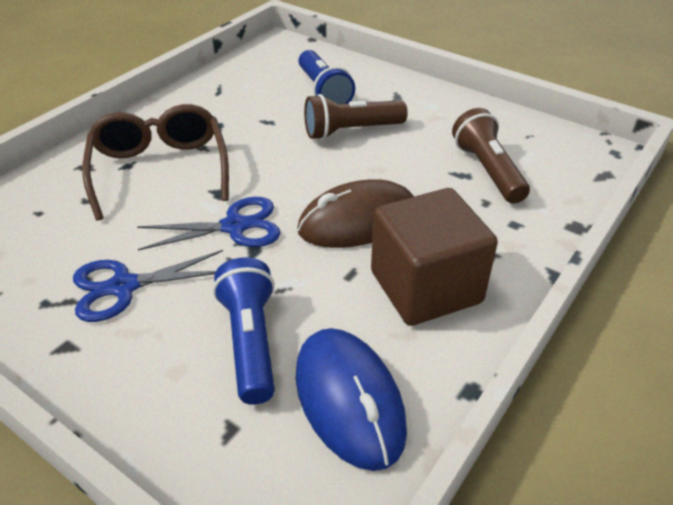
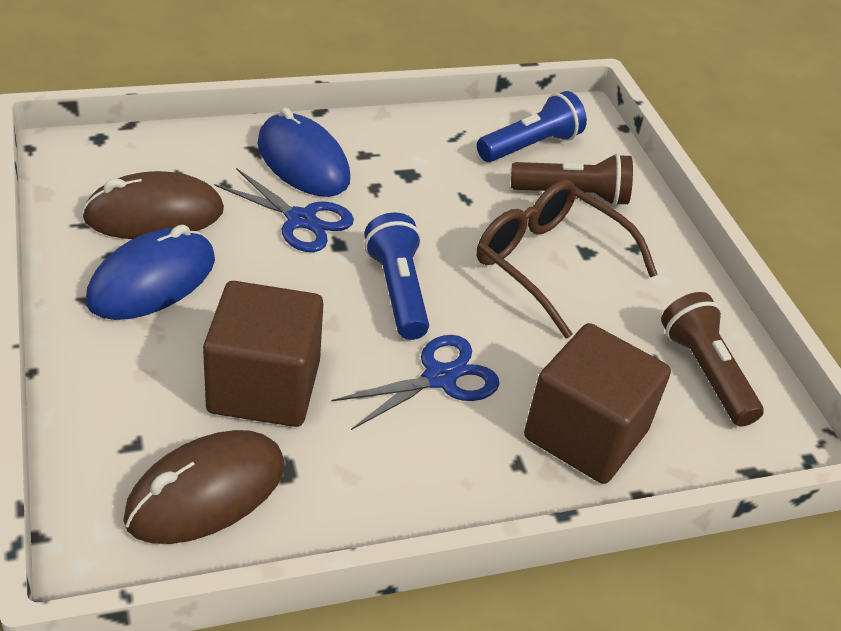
blue mouse: [296,328,407,471] = 1 -> [86,224,215,320] [257,107,350,197] = 2
brown cube: [371,188,498,326] = 1 -> [203,281,323,427] [524,323,671,484] = 2
brown mouse: [297,179,414,248] = 1 -> [82,171,224,239] [123,430,284,544] = 2

